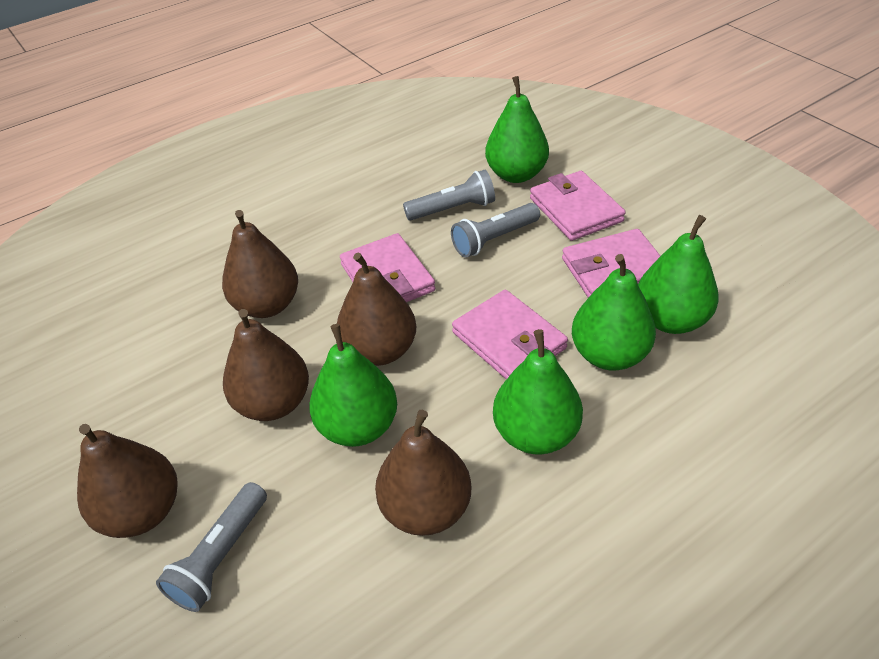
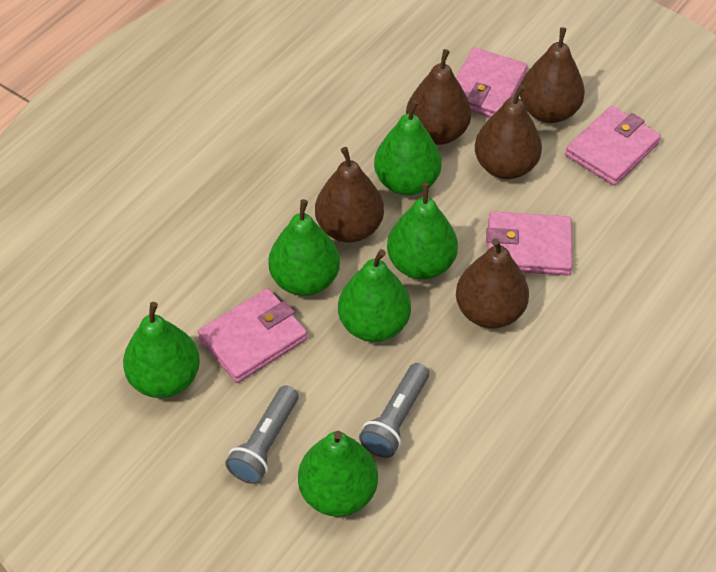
green pear: [309,324,397,447] [485,76,549,183] [493,329,583,455] [572,254,656,370] [638,215,719,334] = 5 -> [123,302,200,398] [268,199,340,296] [298,431,378,517] [338,249,411,342] [374,100,441,195] [387,183,458,280] = 6
grey flashlight: [156,482,267,612] [403,170,495,221] [451,203,540,257] = 3 -> [225,385,298,484] [359,363,429,458] = 2

